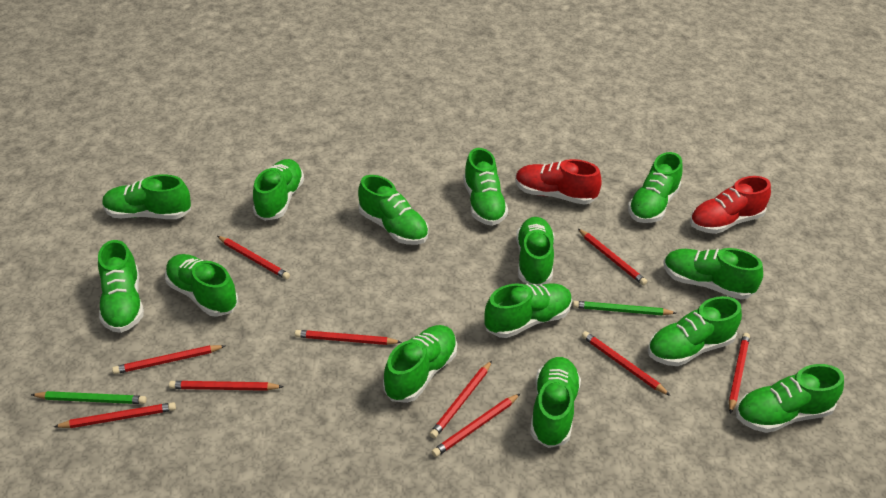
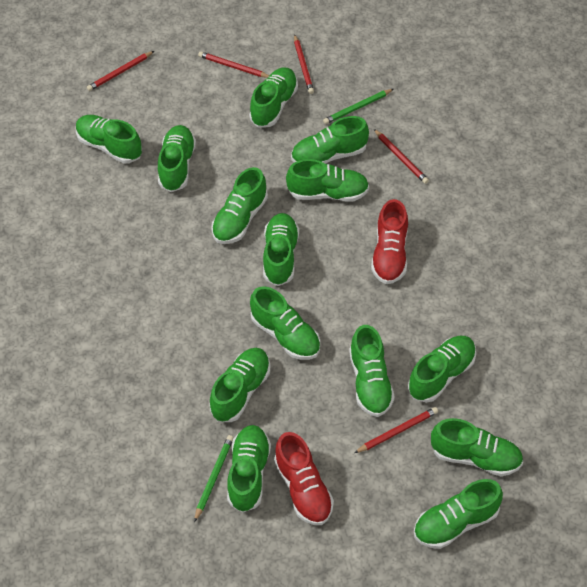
red pencil: [54,402,176,428] [112,345,225,374] [169,381,284,391] [217,236,290,280] [295,330,402,345] [429,361,492,438] [432,394,520,457] [578,229,647,286] [582,331,671,396] [729,333,750,414] = 10 -> [87,51,154,91] [198,51,269,78] [294,34,314,94] [354,407,438,453] [374,129,429,184] = 5

